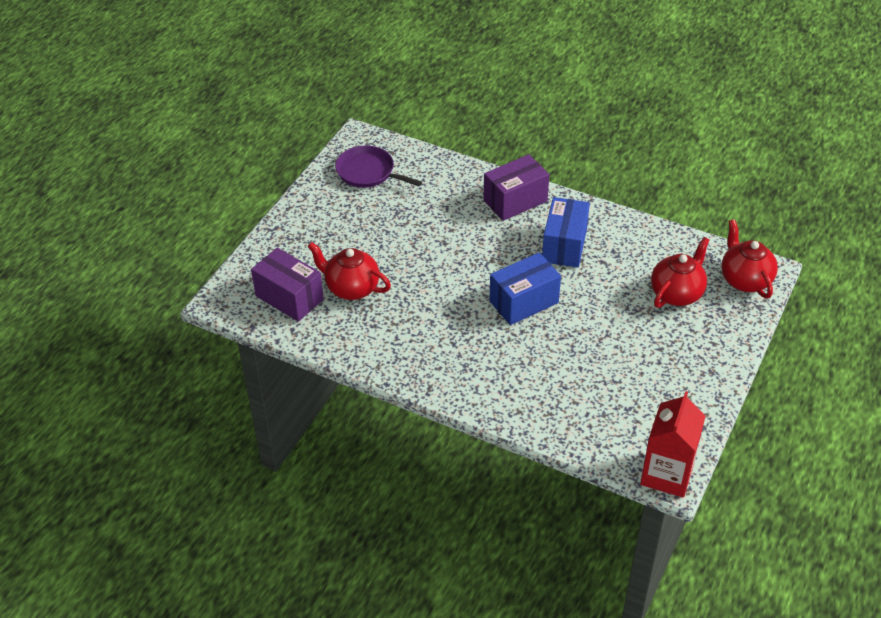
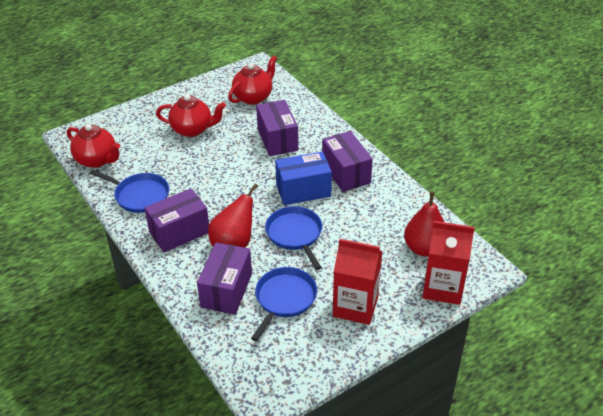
blue box: [489,253,561,325] [542,197,590,268] = 2 -> [275,152,332,205] = 1
blue pan: none = 0 -> [90,170,169,213] [251,267,317,341] [265,206,322,270] = 3
purple box: [251,248,324,322] [483,154,549,221] = 2 -> [144,188,209,252] [197,243,252,314] [256,100,298,156] [322,131,373,192] = 4
purple pan: [335,146,422,188] = 1 -> none = 0
red carton: [640,391,706,498] = 1 -> [333,239,382,325] [422,221,475,305] = 2
red pear: none = 0 -> [208,184,258,248] [404,191,444,257] = 2

